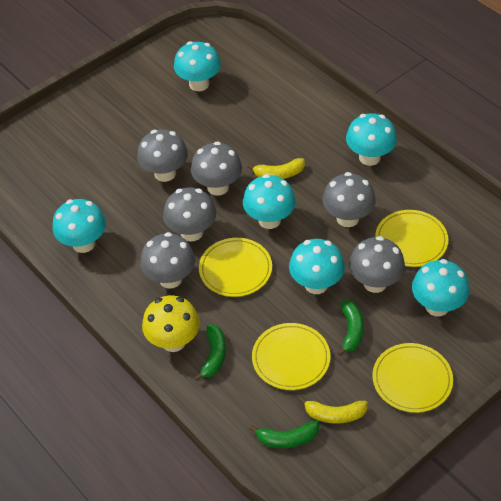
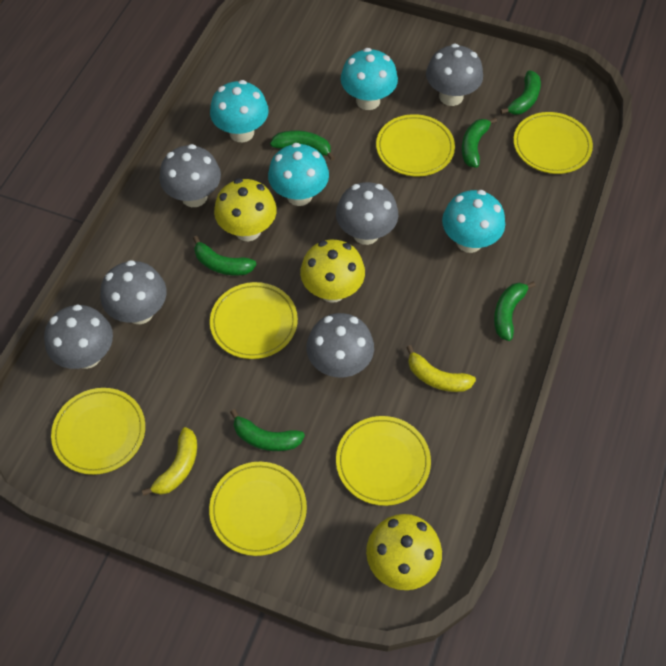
green banana: [194,325,226,381] [249,420,319,448] [337,301,364,356] = 3 -> [193,236,257,275] [230,409,305,451] [270,130,335,161] [462,118,497,168] [494,282,536,341] [500,70,541,115] = 6
turquoise mushroom: [53,199,106,253] [174,41,221,91] [243,174,296,229] [289,239,345,294] [346,113,397,166] [412,259,469,316] = 6 -> [210,80,269,142] [268,143,329,206] [341,48,398,110] [442,190,505,253] = 4
yellow mushroom: [142,295,200,352] = 1 -> [214,178,277,241] [300,240,365,303] [366,514,442,590] = 3
yellow plate: [199,238,272,297] [252,323,330,390] [372,343,453,413] [375,210,448,267] = 4 -> [51,388,145,475] [209,462,307,556] [210,282,298,359] [336,416,431,506] [376,114,455,176] [513,112,593,174] = 6

